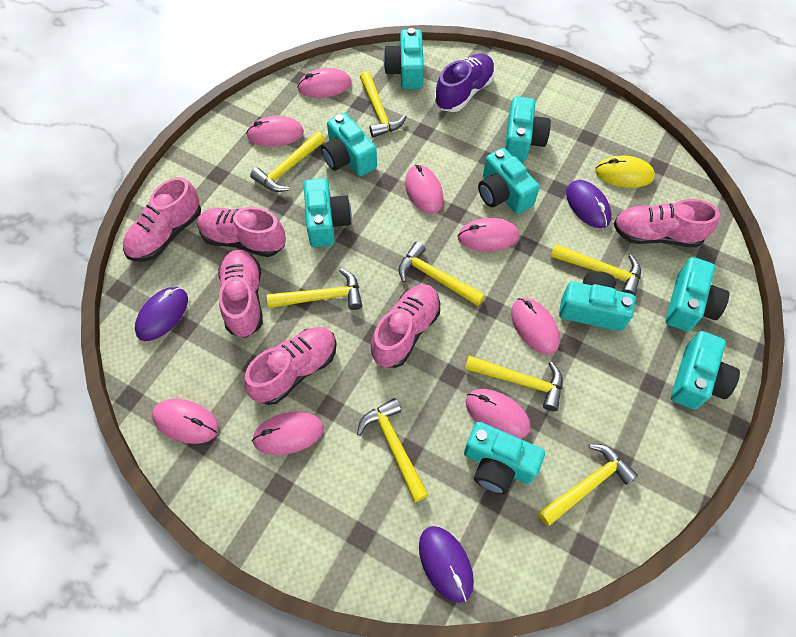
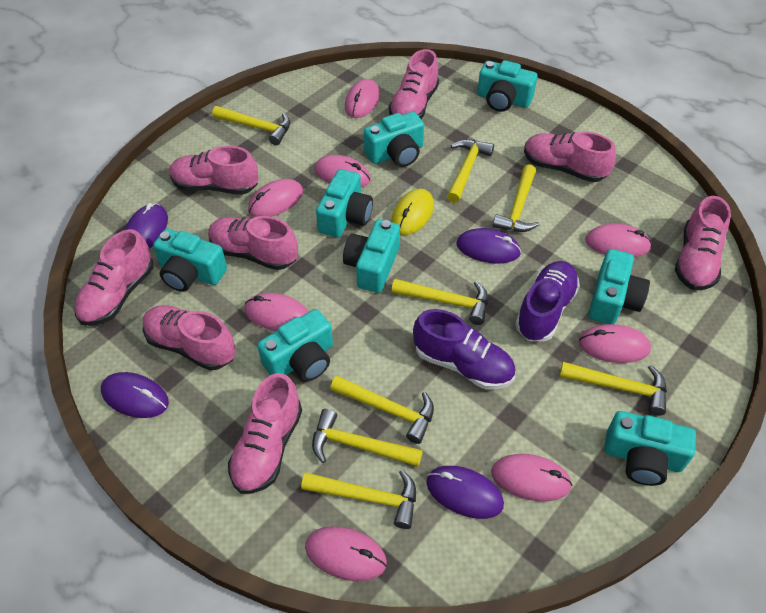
pink shoe: [123,177,201,261] [197,207,286,257] [218,250,263,338] [244,327,337,405] [371,284,440,368] [613,199,720,247] = 6 -> [74,229,153,326] [143,305,235,371] [170,146,258,195] [208,216,298,270] [228,373,302,494] [389,49,439,119] [524,131,616,182] [675,196,731,290] = 8
purple mouse: [135,287,188,341] [419,526,474,603] [566,180,611,228] = 3 -> [101,372,169,418] [125,203,168,249] [426,466,504,519] [457,228,521,263] = 4
purple shoe: [435,54,495,112] = 1 -> [413,309,516,390] [515,261,580,342] = 2
turquoise camera: [304,178,352,247] [321,113,377,177] [384,28,424,89] [464,422,545,494] [478,148,539,214] [505,96,551,161] [559,271,635,331] [665,257,729,331] [671,331,740,409] = 9 -> [153,229,227,292] [257,309,333,382] [316,169,373,238] [343,219,400,293] [364,112,424,167] [477,60,537,112] [589,249,650,324] [605,411,696,486] = 8

